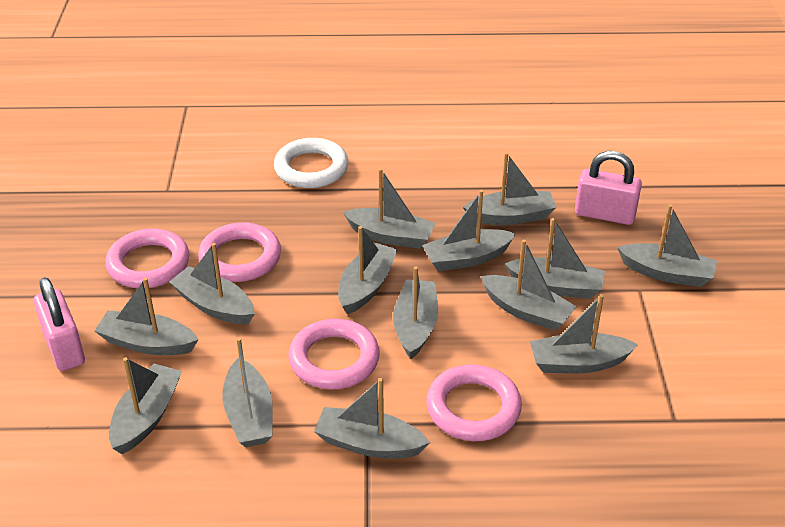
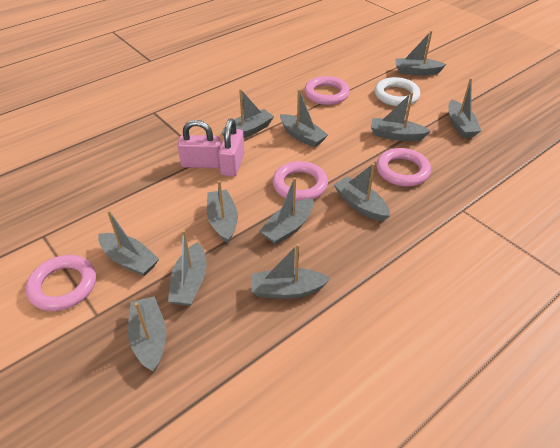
grey boat: [95,278,199,355] [109,357,182,454] [169,243,255,324] [222,338,273,447] [314,378,430,458] [338,226,398,314] [343,168,436,249] [393,266,438,359] [422,190,516,271] [463,152,557,225] [481,240,577,331] [505,218,605,299] [530,294,638,373] [617,204,717,287] = 14 -> [98,210,159,276] [128,296,166,372] [168,230,207,306] [207,180,238,243] [222,89,274,138] [251,244,331,299] [259,177,314,245] [280,89,328,147] [333,163,390,222] [371,92,430,141] [395,31,446,76] [448,78,481,138] = 12

